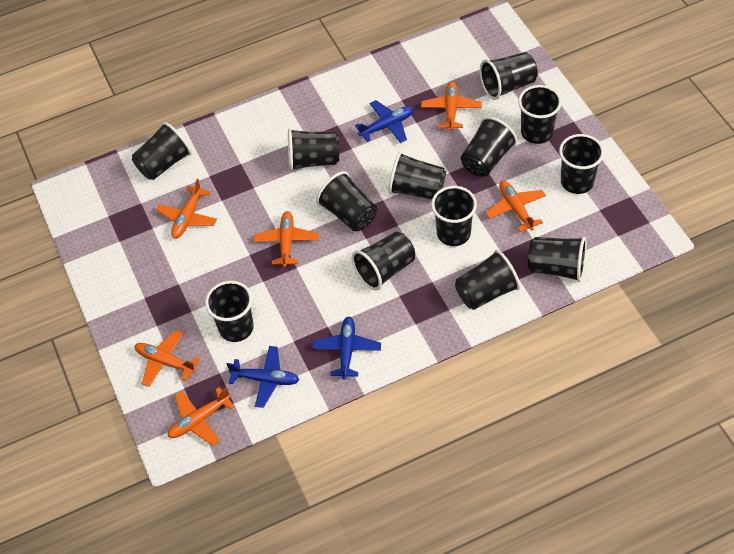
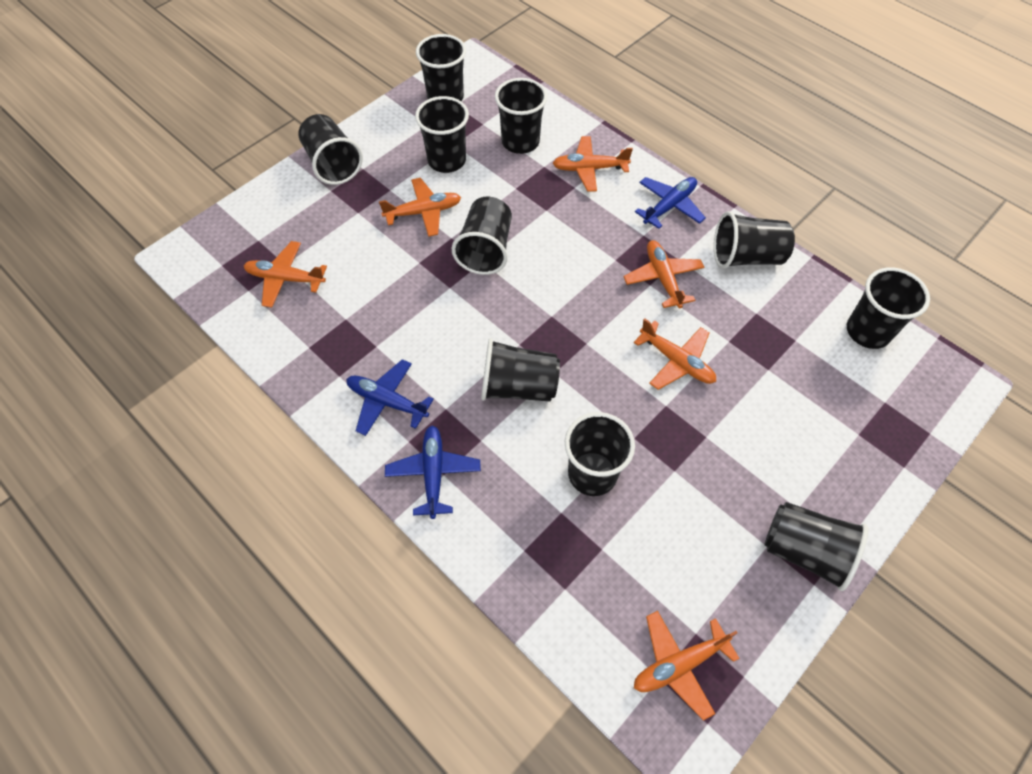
black cup: [132,122,192,180] [205,281,254,342] [288,128,339,171] [316,171,377,231] [352,232,415,290] [388,152,446,200] [431,186,477,246] [455,250,520,310] [461,116,517,177] [480,52,538,100] [518,85,562,144] [528,237,587,282] [559,134,604,194] = 13 -> [298,114,363,185] [415,96,469,173] [416,34,466,101] [452,196,512,275] [481,338,560,402] [495,78,547,154] [565,412,635,496] [714,211,795,269] [764,502,868,591] [847,267,930,349] = 10

